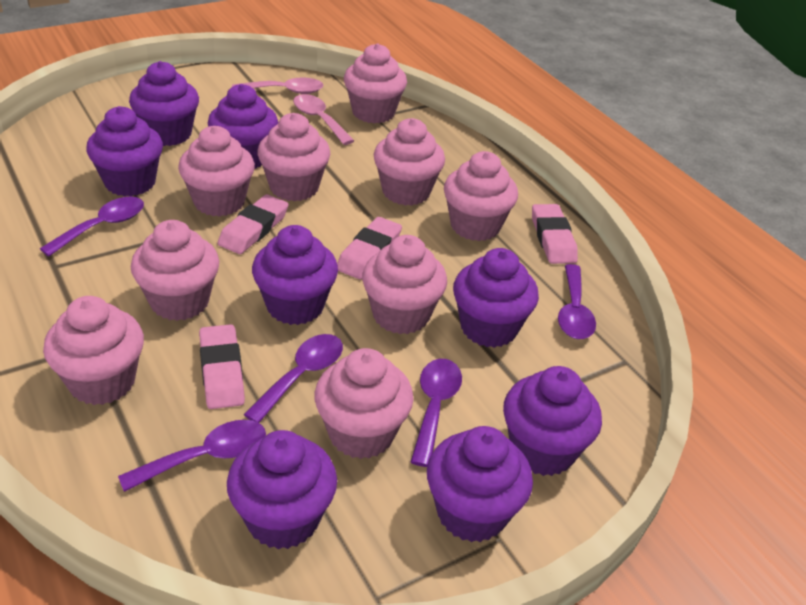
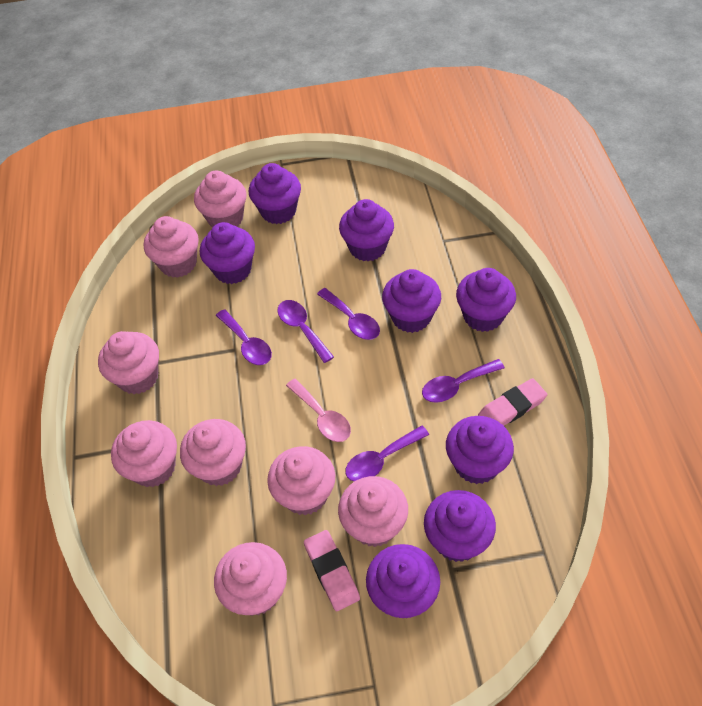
pink cupcake: [43,296,144,405] [131,220,219,321] [178,126,255,217] [257,113,330,201] [314,348,414,459] [344,43,407,123] [362,235,447,334] [374,118,445,206] [444,151,518,241] = 9 -> [98,331,159,394] [111,420,177,487] [144,216,199,278] [180,419,246,486] [194,171,246,227] [214,542,287,616] [267,446,335,515] [338,476,408,547] = 8
pink eraser: [199,324,245,409] [218,194,289,254] [337,217,402,279] [532,204,578,264] = 4 -> [304,530,360,611] [478,378,547,426] = 2
pink spoon: [232,77,323,94] [293,94,354,145] = 2 -> [286,379,351,442] = 1

